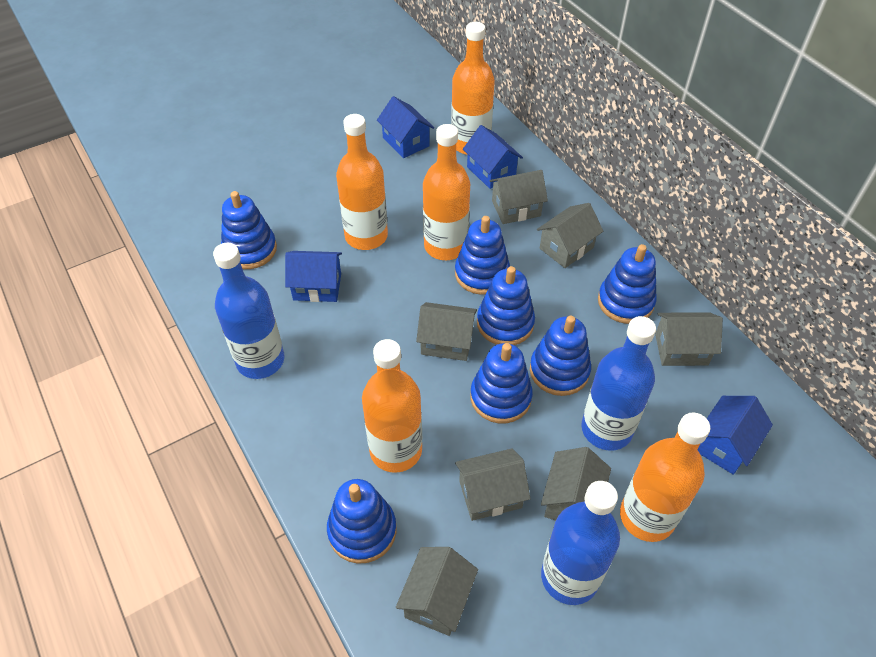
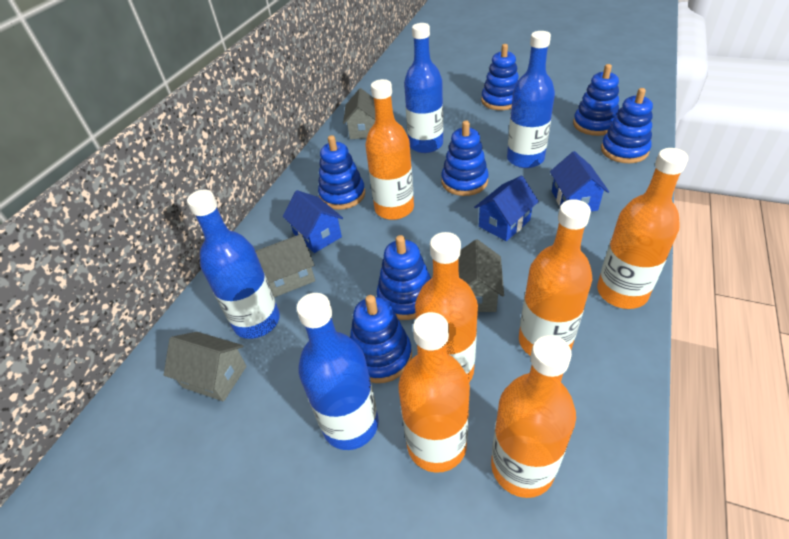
blue bottle: [213,243,284,379] [541,481,620,605] [581,316,656,451] = 3 -> [187,190,280,339] [296,293,379,450] [404,23,443,153] [507,31,555,168] = 4
blue house: [285,251,342,302] [377,96,434,158] [463,125,523,189] [698,396,773,475] = 4 -> [283,190,343,253] [474,176,539,241] [550,151,609,212] = 3
grey house: [396,547,478,636] [416,302,477,361] [455,448,531,521] [489,170,548,224] [537,203,603,268] [541,447,611,521] [655,312,723,366] = 7 -> [164,332,247,401] [255,234,315,297] [343,88,375,139] [458,239,504,312] = 4
orange bottle: [336,114,388,250] [362,339,422,473] [423,124,470,260] [451,22,495,155] [620,413,710,542] = 5 -> [365,79,414,220] [398,312,470,473] [415,232,478,382] [491,335,576,498] [519,199,592,356] [597,148,688,309] = 6

